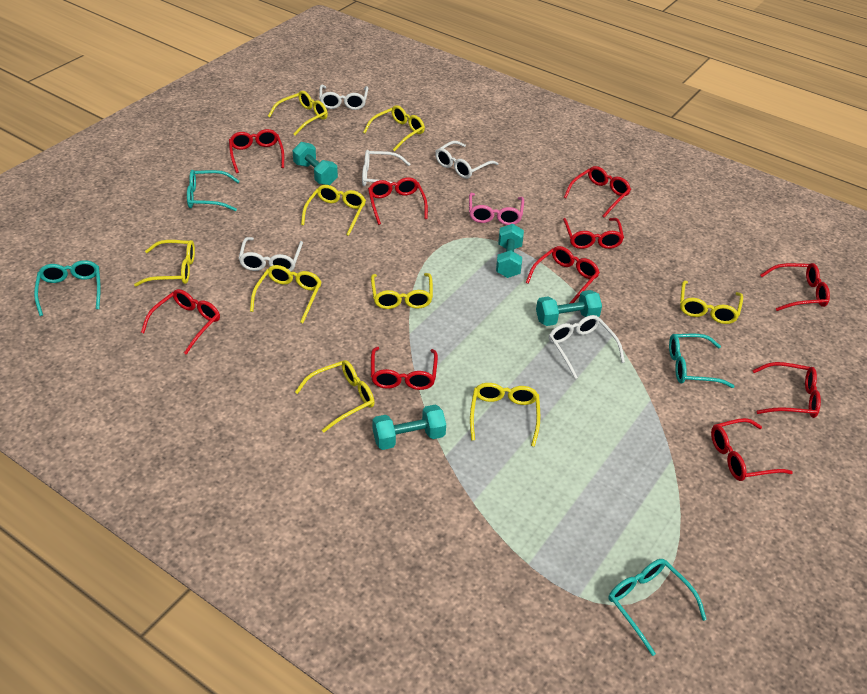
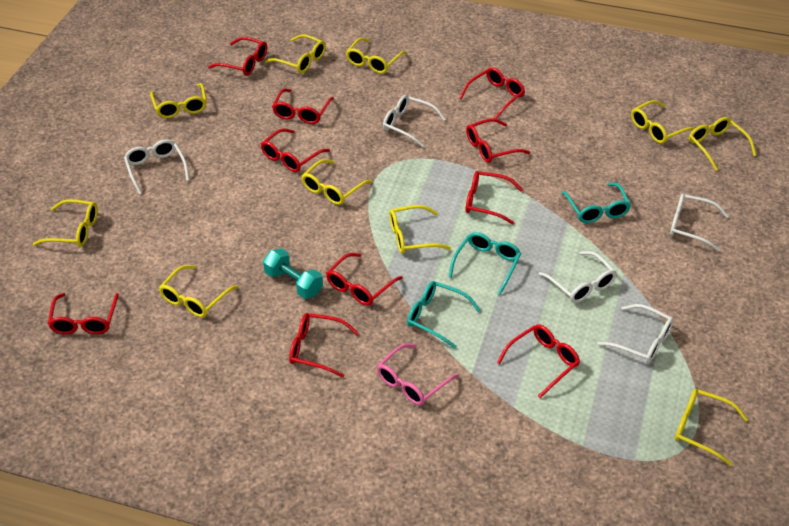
turquoise dumbbell: [293,142,338,185] [373,405,446,450] [496,224,524,278] [536,290,602,326] = 4 -> [263,248,323,299] = 1
turquoise glasses: [34,260,101,316] [187,170,240,211] [608,559,707,656] [669,334,734,388] = 4 -> [407,281,480,349] [449,232,521,295] [562,183,631,223] = 3
yellow glasses: [134,240,195,286] [250,265,322,323] [268,91,328,135] [295,360,375,433] [301,185,366,236] [363,105,425,152] [371,273,433,309] [470,383,540,447] [680,280,743,324] = 9 -> [33,199,98,247] [150,83,207,118] [159,265,238,317] [265,34,326,73] [302,159,372,205] [346,38,407,74] [389,205,451,254] [631,100,695,144] [675,389,748,466] [689,117,756,171] = 10

